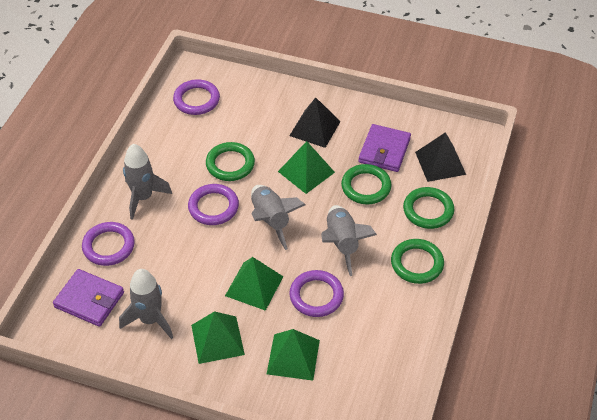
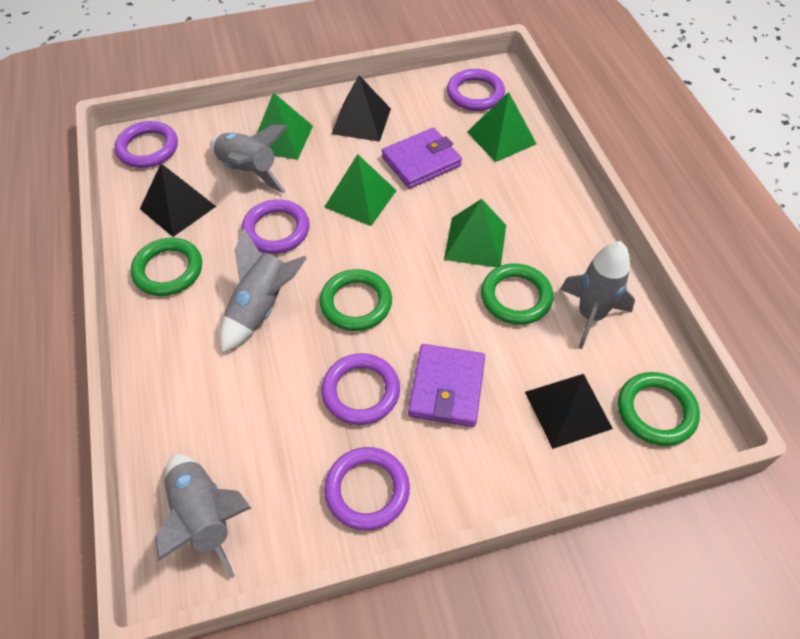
black pyramid: [289,97,341,148] [415,132,466,182] = 2 -> [140,164,216,237] [332,75,391,142] [525,374,613,449] = 3
purple ring: [82,222,135,266] [173,79,220,115] [188,184,239,225] [289,270,344,317] = 4 -> [115,121,178,168] [242,199,310,254] [321,353,400,425] [324,447,410,530] [447,69,505,111] = 5

